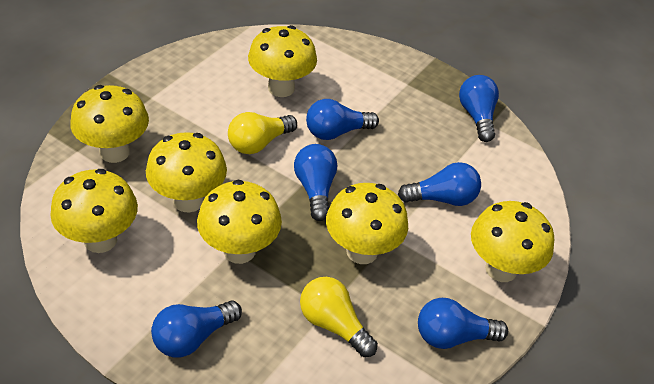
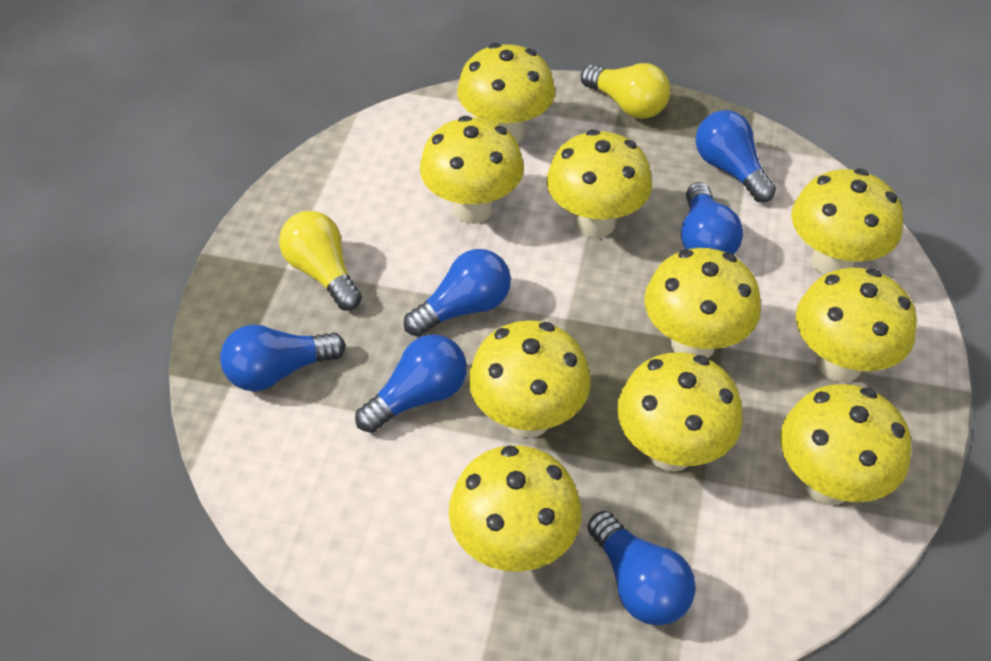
yellow mushroom: [50,169,138,253] [70,85,149,163] [146,132,227,213] [197,180,282,264] [248,25,317,97] [326,183,408,264] [471,201,554,282] = 7 -> [420,116,524,224] [449,445,582,572] [457,43,555,143] [469,320,591,438] [547,129,652,238] [617,352,743,472] [644,248,761,358] [780,384,912,505] [791,169,903,275] [796,268,917,382] = 10

